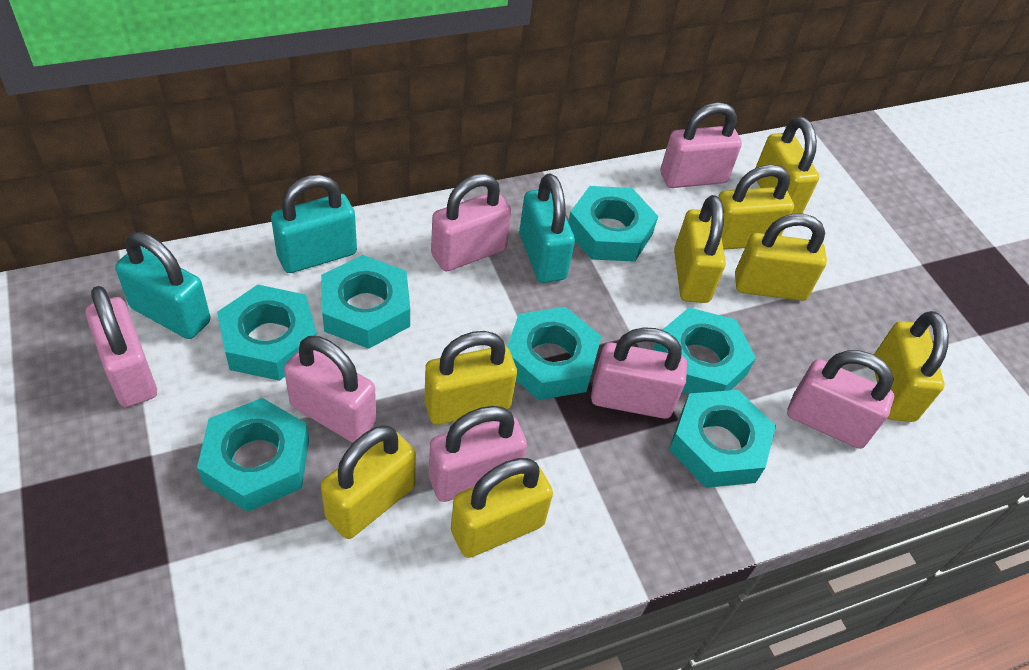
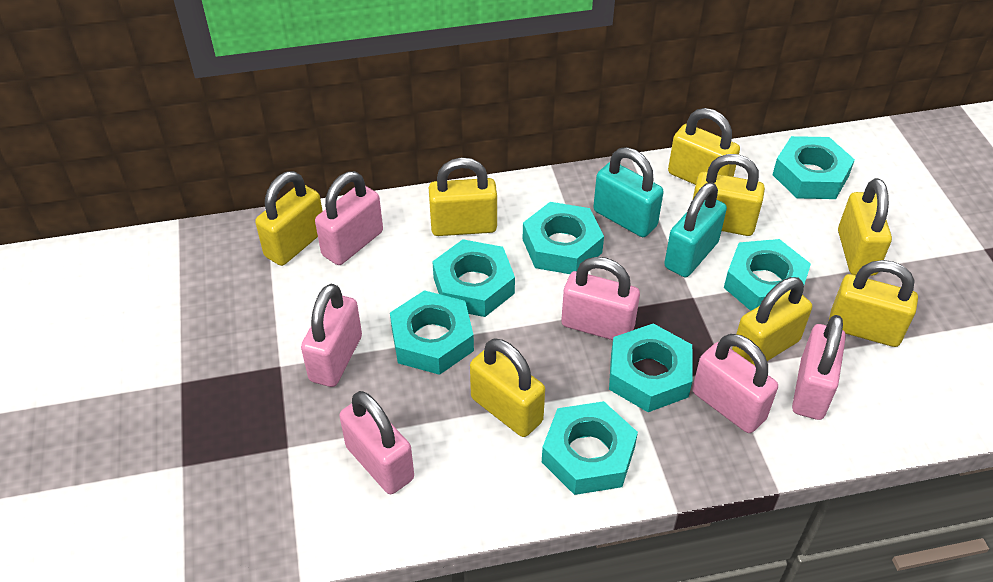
pink padlock: [85,286,157,407] [284,336,376,443] [429,406,527,502] [431,174,512,271] [591,327,687,419] [661,102,742,188] [787,350,894,449] = 7 -> [301,284,362,387] [315,171,383,265] [339,391,414,494] [561,257,640,340] [692,334,778,433] [792,315,846,420] = 6
turquoise padlock: [115,232,211,339] [271,175,357,273] [519,174,575,283] = 3 -> [593,147,664,237] [664,183,727,277] = 2

